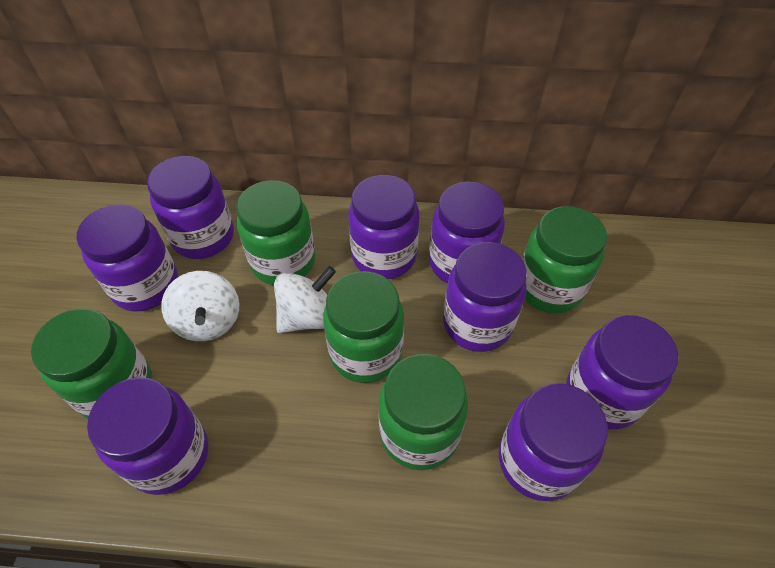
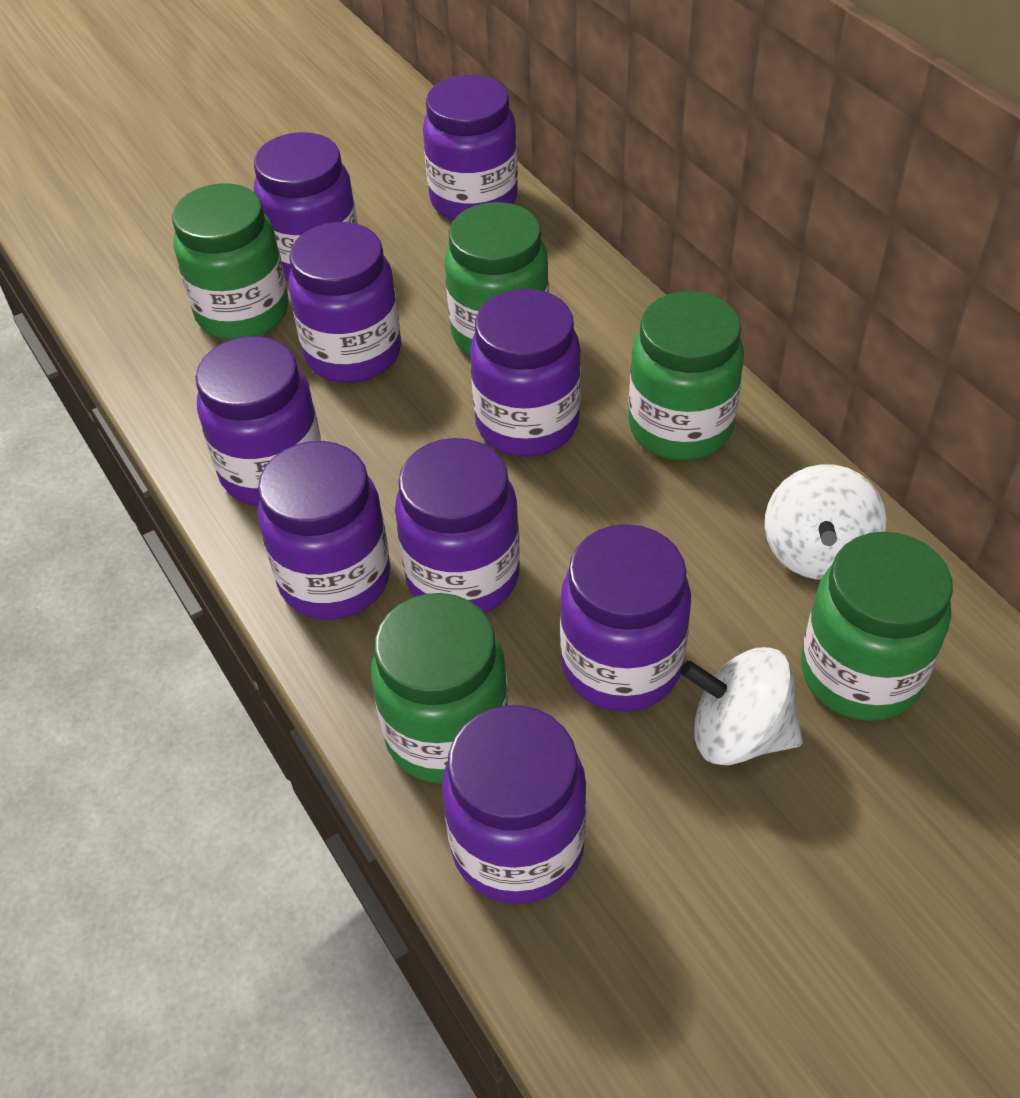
purple jar: [76,204,178,312] [87,377,208,495] [147,156,234,259] [348,175,419,279] [429,182,505,284] [443,242,527,352] [499,383,608,501] [566,315,678,430] = 8 -> [195,336,321,506] [254,132,358,281] [258,441,391,620] [289,222,401,383] [395,438,520,613] [423,75,518,220] [442,705,587,904] [470,289,581,457] [560,524,691,712] = 9

